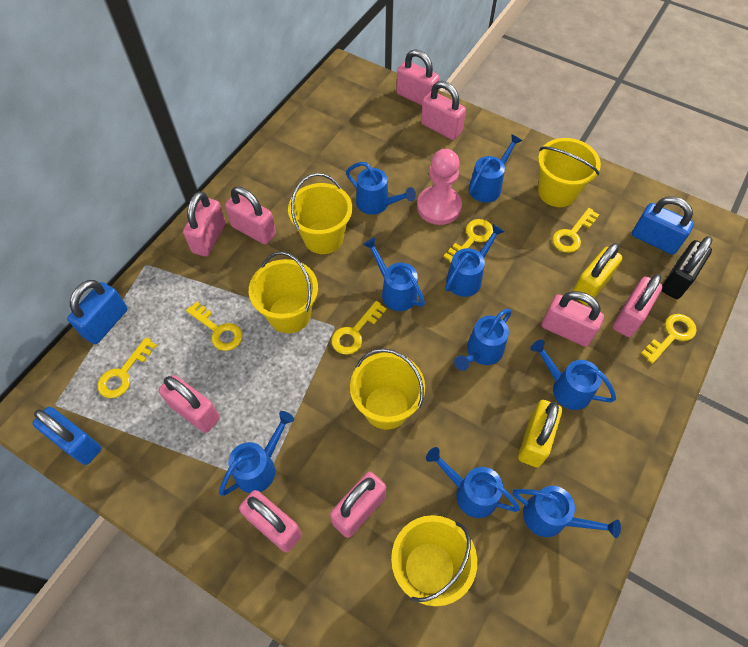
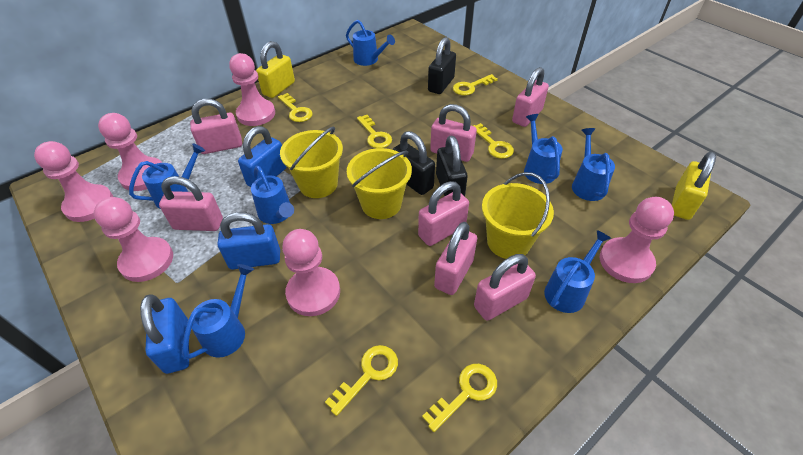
black padlock: [661,236,713,299] = 1 -> [392,131,435,195] [428,37,456,94] [436,136,468,196] = 3
blue watering can: [219,411,294,496] [346,162,416,215] [363,237,425,311] [426,447,520,518] [445,224,505,297] [454,309,512,371] [469,134,522,203] [512,486,621,538] [530,339,616,410] = 9 -> [129,143,205,209] [182,264,254,359] [251,166,294,224] [346,20,395,66] [524,114,563,184] [544,230,611,313] [572,128,615,201] = 7
pink padlock: [158,375,220,433] [183,191,226,257] [225,187,276,245] [239,490,302,553] [330,472,386,538] [396,49,439,105] [421,81,466,140] [542,291,604,347] [613,274,663,337] = 9 -> [159,176,223,231] [190,99,242,154] [418,181,469,246] [430,104,477,162] [434,222,477,295] [474,254,536,321] [512,67,549,127] = 7
pink pawn: [417,149,462,225] = 1 -> [34,141,113,222] [93,197,173,282] [98,113,162,191] [229,53,275,126] [282,229,340,316] [600,197,674,283] = 6
yellow bucket: [249,252,318,333] [288,173,352,254] [350,348,425,430] [391,515,477,606] [538,138,601,207] = 5 -> [280,126,343,198] [347,148,412,219] [482,172,554,259] = 3

